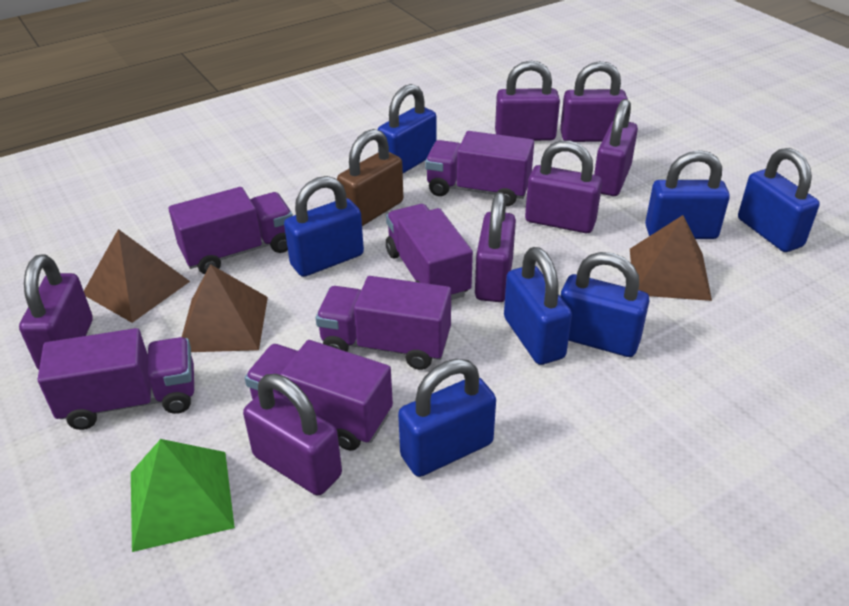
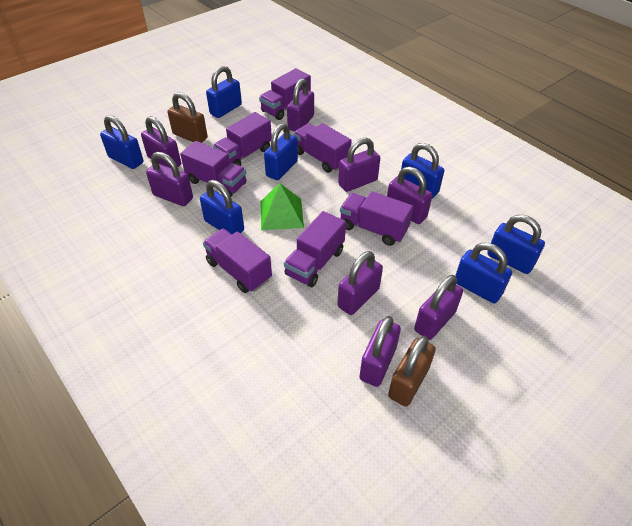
brown padlock: [337,129,403,226] = 1 -> [167,92,208,143] [388,336,436,406] = 2
brown pyramid: [84,229,190,323] [182,264,268,352] [630,215,712,301] = 3 -> none = 0
purple padlock: [19,254,93,370] [243,374,342,496] [475,192,516,302] [495,61,560,141] [525,141,602,233] [560,61,628,142] [594,99,638,196] = 7 -> [141,116,181,168] [146,152,193,206] [287,78,314,131] [337,251,383,315] [338,138,380,192] [359,316,401,387] [387,167,432,224] [414,275,463,340] = 8
purple truck: [38,328,194,430] [169,187,293,274] [245,340,393,451] [316,276,451,370] [386,204,473,300] [425,131,534,206] = 6 -> [180,141,246,197] [203,228,272,293] [213,112,272,166] [259,68,311,120] [284,211,346,287] [293,123,352,173] [340,191,413,246] = 7

